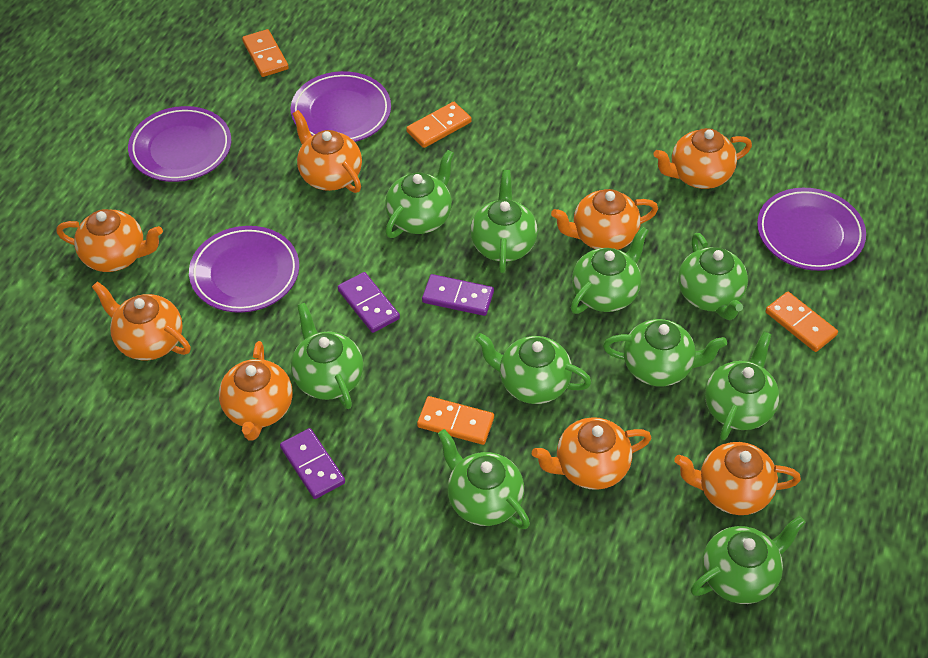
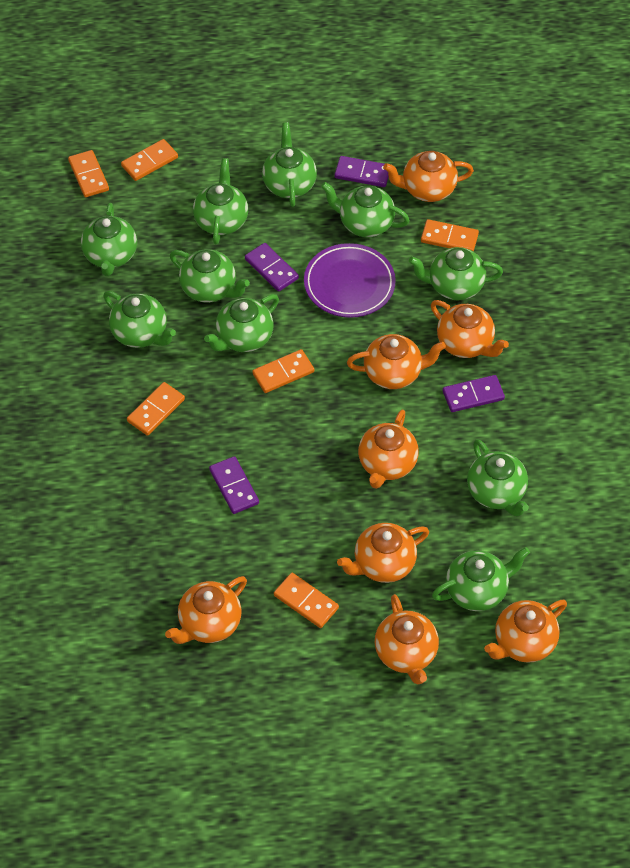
orange domino: [242,29,289,77] [406,102,471,148] [417,396,494,445] [766,292,838,352] = 4 -> [68,150,109,197] [121,139,178,181] [127,382,185,436] [252,349,314,393] [274,573,339,628] [421,219,479,252] = 6
purple domino: [280,428,345,499] [338,272,400,333] [422,274,494,316] = 3 -> [209,456,259,514] [245,243,299,292] [335,156,389,187] [443,375,505,412] = 4
purple plate: [128,106,231,182] [189,226,299,313] [291,71,391,142] [757,188,866,271] = 4 -> [304,243,396,318] = 1

